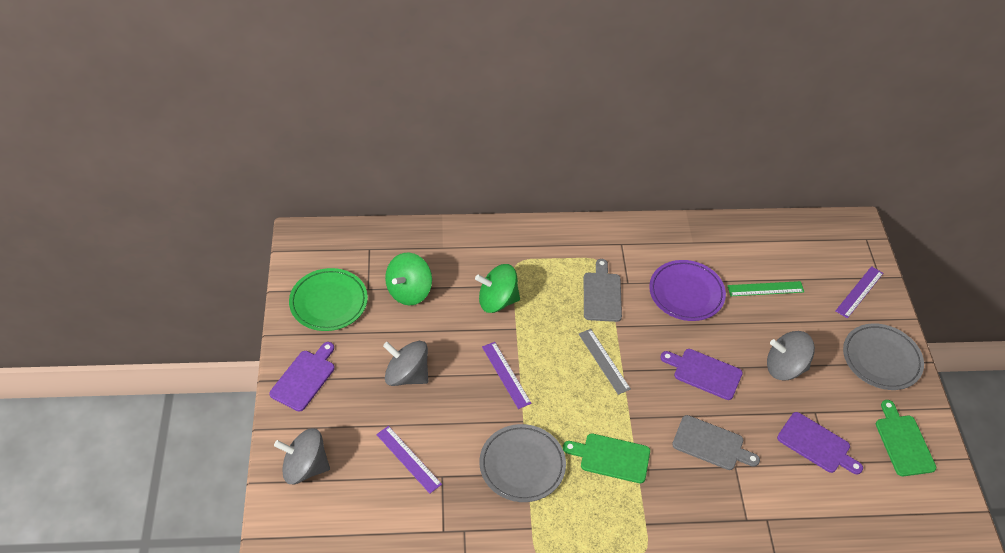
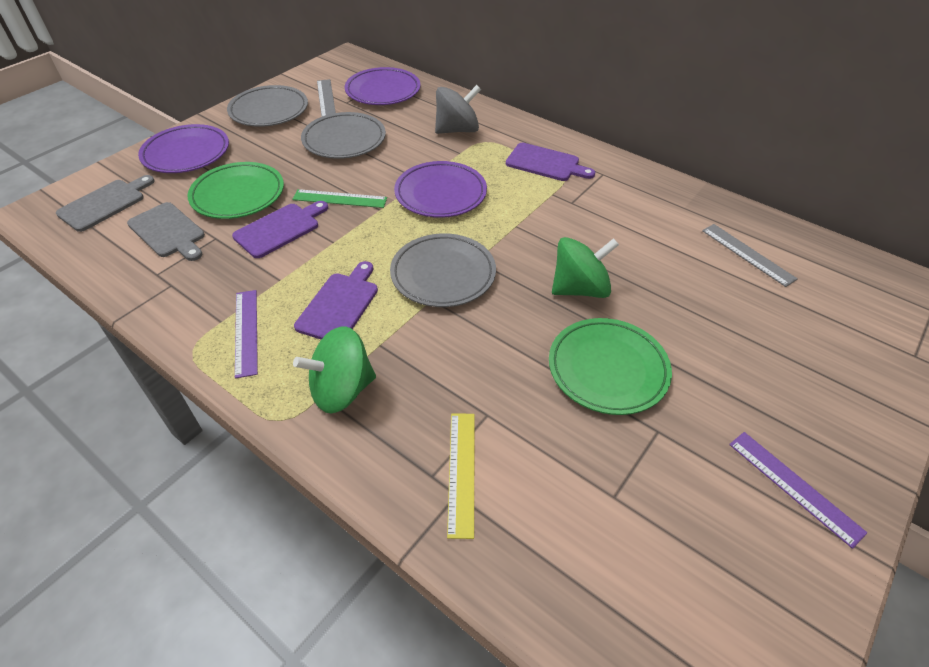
green cutting board: [563,434,650,483] [876,400,936,476] = 2 -> none = 0
green plate: [289,268,368,331] = 1 -> [187,162,284,219] [549,318,672,415] = 2
grey plate: [479,424,566,502] [843,323,924,390] = 2 -> [227,85,308,127] [301,112,386,159] [390,233,496,307] = 3
grey ruler: [579,329,631,395] = 1 -> [317,79,336,117] [702,224,798,287] = 2
grey spinning top: [274,428,330,484] [383,341,429,386] [767,331,815,381] = 3 -> [435,85,481,134] = 1
purple plate: [649,260,726,321] = 1 -> [138,124,229,173] [345,67,420,105] [394,161,487,218] = 3
purple ruler: [376,426,442,494] [482,342,532,409] [836,266,883,318] = 3 -> [235,290,258,378] [729,432,867,549] = 2
yellow ruler: none = 0 -> [447,413,475,539] = 1

